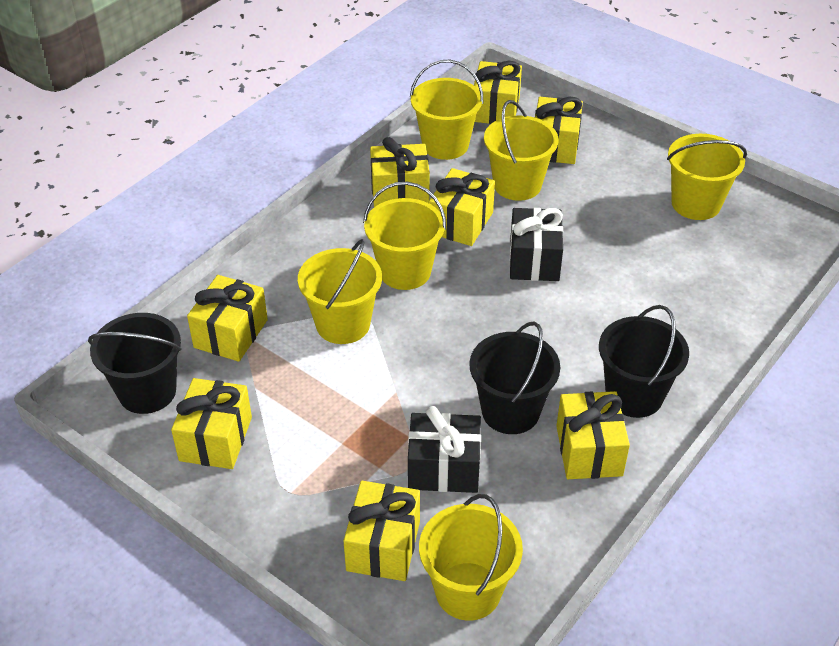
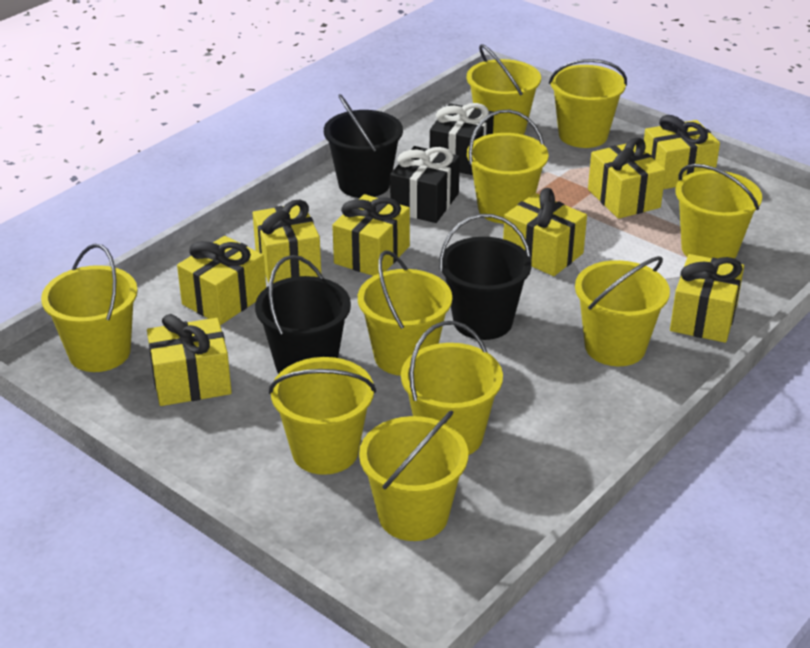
yellow bucket: [298,239,382,344] [363,182,446,290] [410,60,483,160] [419,494,523,621] [484,100,559,201] [667,134,747,220] = 6 -> [41,244,138,372] [269,357,376,475] [358,250,452,376] [359,410,468,541] [401,321,503,455] [467,44,541,135] [467,109,549,224] [549,59,627,148] [575,256,670,366] [675,164,762,259] = 10

